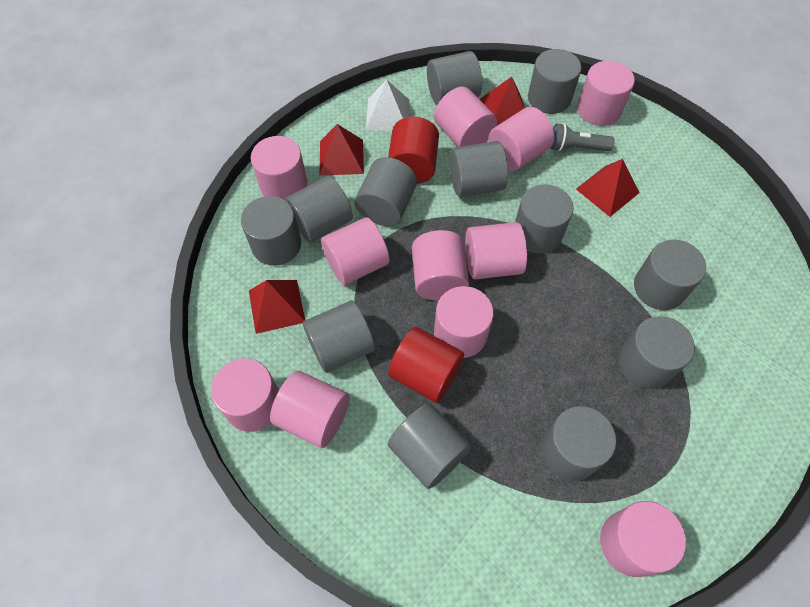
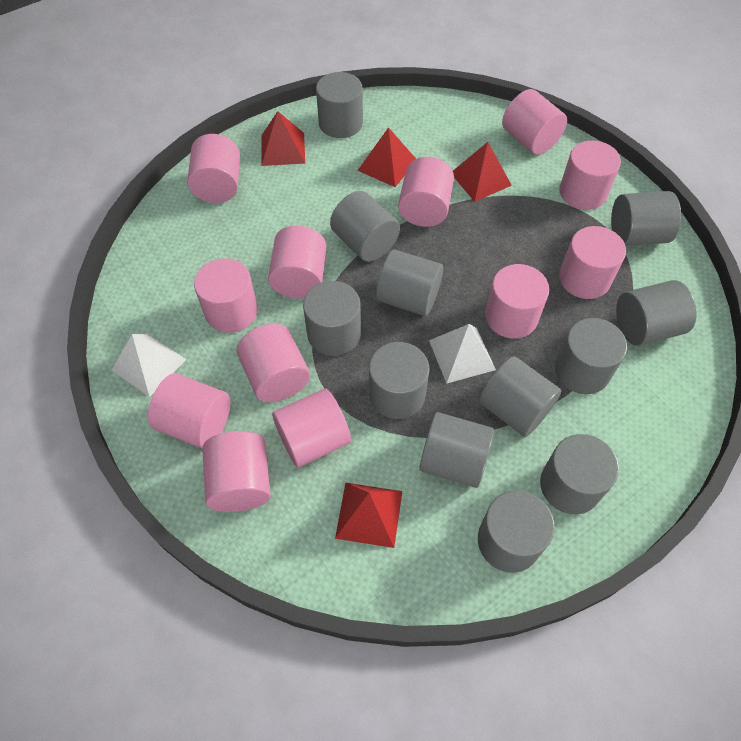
grey flashlight: [551,123,615,151] = 1 -> none = 0
pink cylinder: [211,359,279,432] [251,136,307,200] [270,371,349,448] [321,217,390,285] [412,230,469,301] [434,87,497,147] [434,286,494,358] [465,222,527,280] [488,107,554,171] [577,61,635,126] [600,501,686,577] = 11 -> [148,373,231,449] [188,134,240,203] [194,258,258,333] [202,431,271,512] [237,324,310,402] [268,226,326,298] [272,389,351,467] [398,157,454,227] [485,264,549,338] [502,89,567,155] [559,140,621,210] [559,226,626,299] = 12
red cylinder: [388,117,439,184] [388,327,464,403] = 2 -> none = 0
white pyramid: [366,80,409,131] = 1 -> [112,334,186,397] [429,324,496,384] = 2

